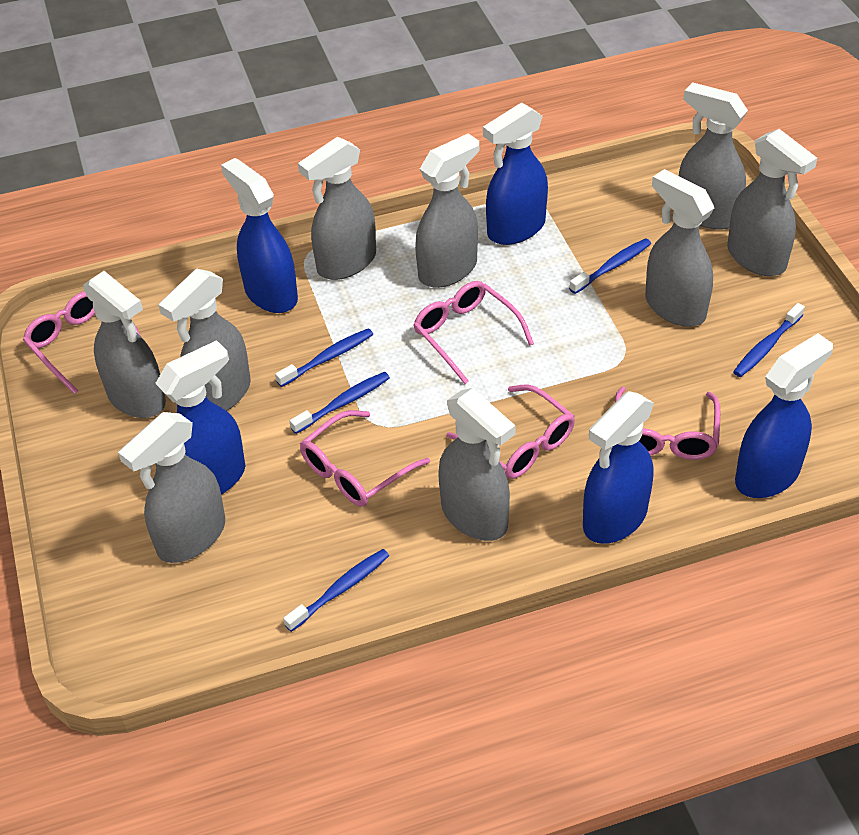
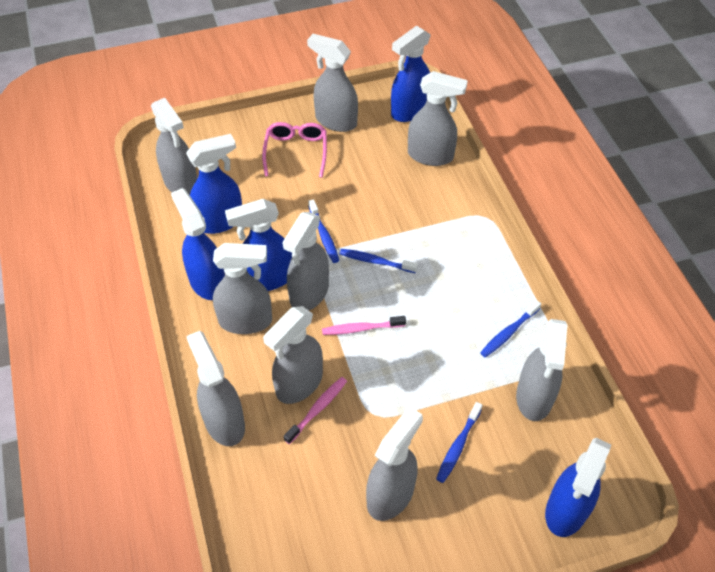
blue toothbrush: [275,328,373,387] [283,549,389,632] [290,372,390,434] [569,238,651,294] [733,303,805,377] = 5 -> [308,199,339,263] [339,249,418,273] [436,402,482,483] [480,300,541,357] = 4
pink glasses: [23,291,141,394] [300,410,430,507] [413,281,534,384] [447,385,575,479] [615,387,720,460] = 5 -> [262,122,327,178] = 1
pink toothbrush: none = 0 -> [284,377,347,444] [322,316,406,335] = 2

